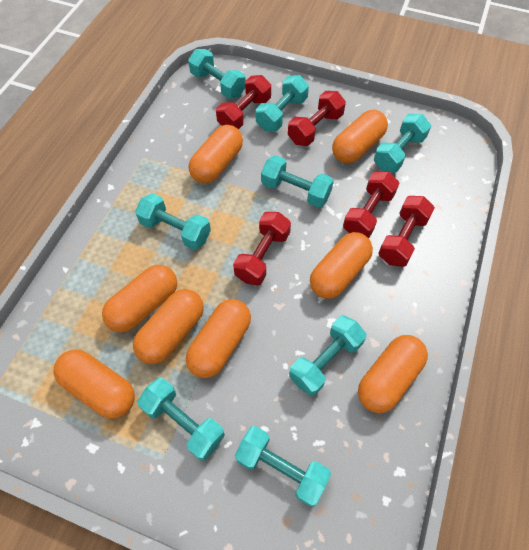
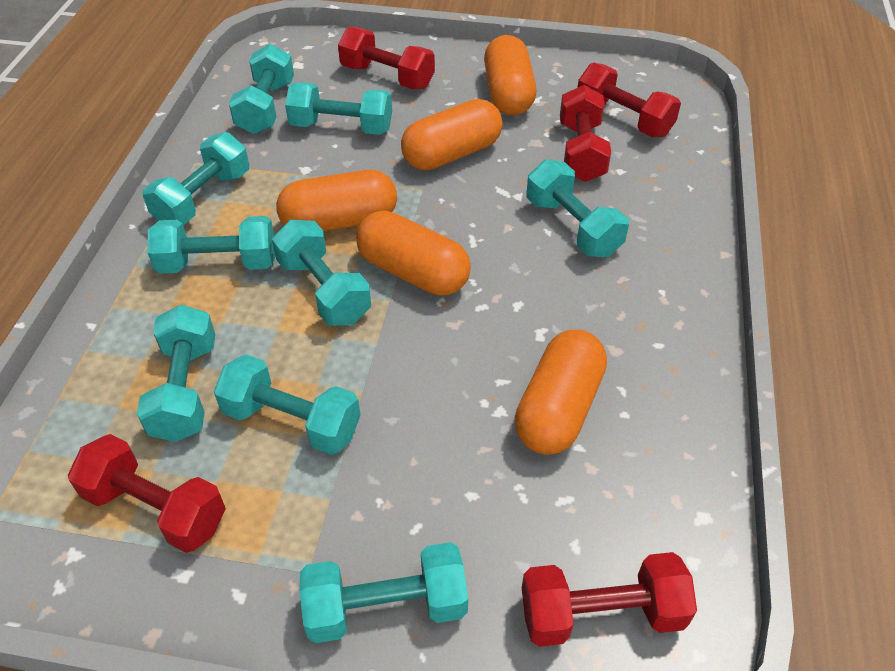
orange capsule: [54,350,135,419] [102,265,177,332] [133,289,204,364] [186,299,251,378] [189,125,243,184] [310,232,373,299] [332,110,388,163] [358,335,428,413] = 8 -> [276,170,397,231] [356,211,471,296] [401,99,503,170] [484,35,536,115] [514,330,607,455] = 5
turquoise dumbbell: [135,193,211,250] [137,378,225,461] [188,49,246,99] [235,426,331,506] [256,75,309,131] [261,155,334,208] [289,315,366,396] [374,114,431,172] = 8 -> [137,305,216,442] [142,132,249,225] [148,216,275,274] [214,354,360,455] [229,44,294,134] [272,220,371,326] [285,82,392,135] [299,542,468,643] [527,159,629,257] = 9

